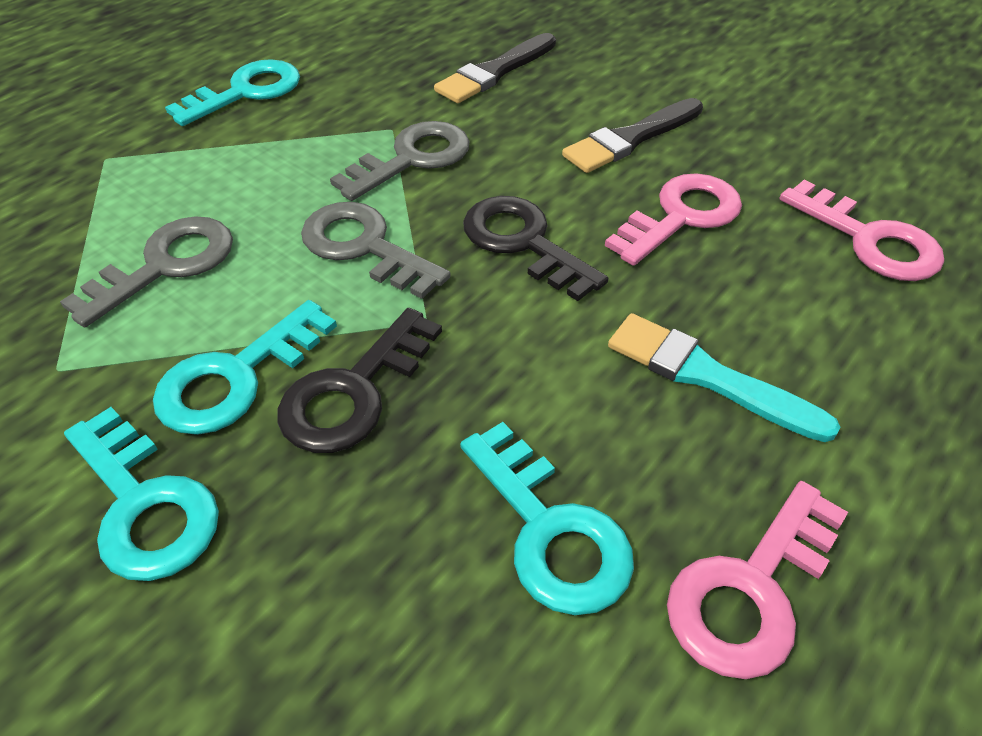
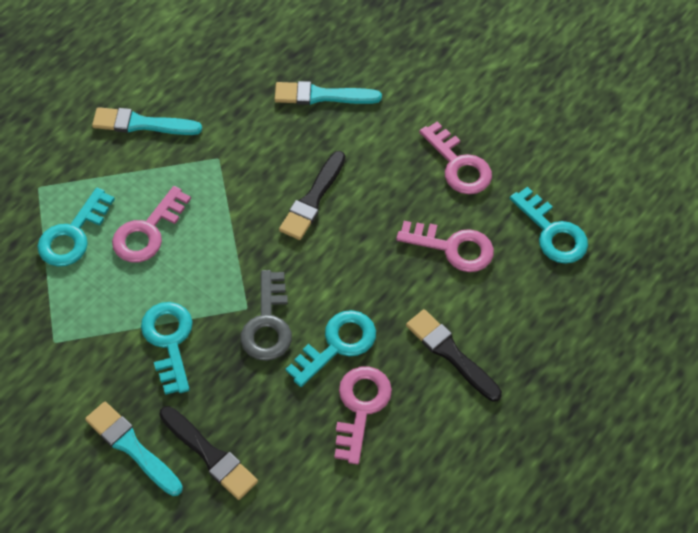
black brush: [434,33,556,103] [562,98,703,173] = 2 -> [159,406,258,500] [279,151,346,240] [406,309,502,402] = 3
black key: [277,308,442,453] [463,196,609,301] = 2 -> none = 0
grey key: [60,216,233,327] [301,202,451,299] [330,121,470,201] = 3 -> [240,270,292,361] = 1
pink key: [605,173,742,266] [667,481,848,679] [780,180,944,281] = 3 -> [112,186,191,262] [334,366,392,464] [396,221,494,272] [419,121,492,194] = 4
turquoise brush: [608,313,840,442] = 1 -> [85,402,183,496] [92,107,202,135] [275,81,382,105] = 3

